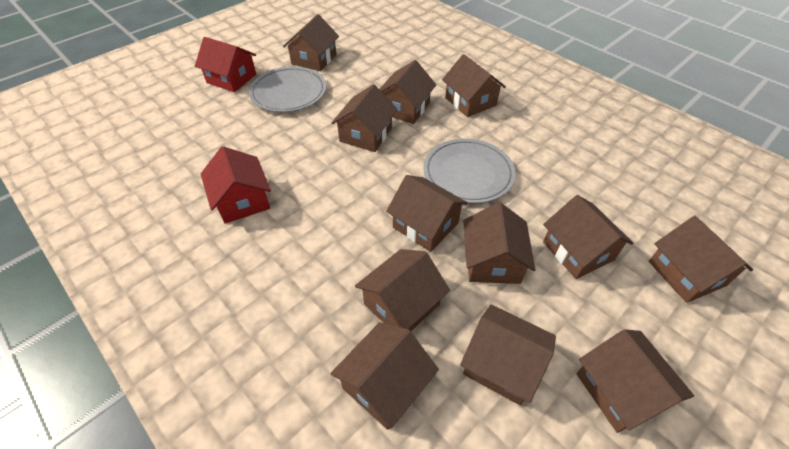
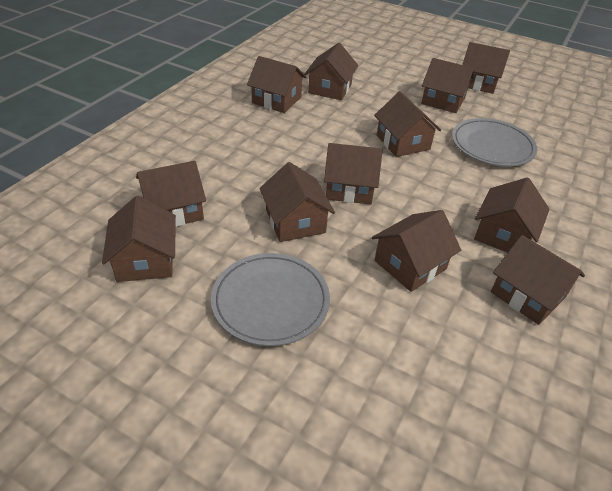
red house: [195,37,256,92] [201,146,271,224] = 2 -> none = 0

